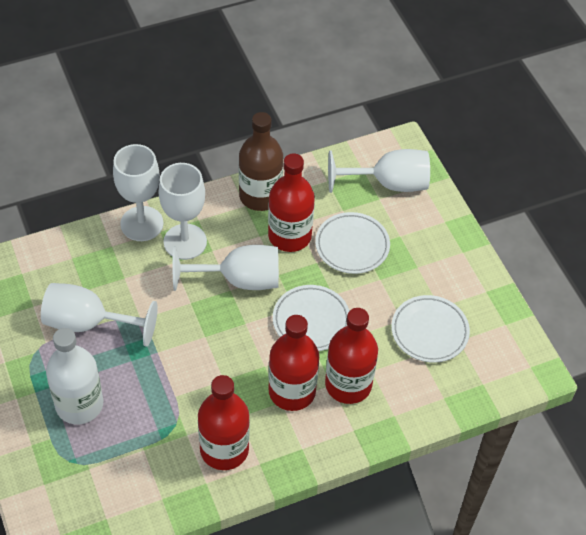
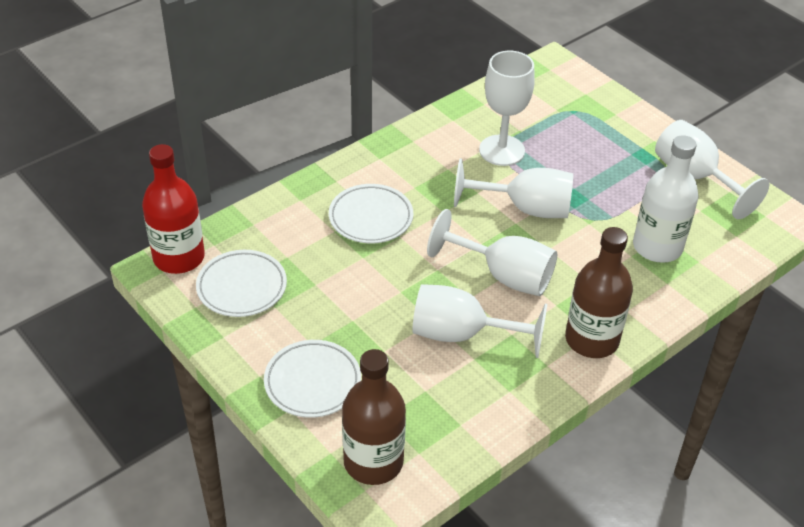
brown bottle: [239,112,283,211] = 1 -> [342,349,406,485] [565,227,633,358] = 2
red bottle: [198,375,250,470] [268,153,315,252] [269,315,319,411] [325,308,378,404] = 4 -> [142,144,205,274] = 1

